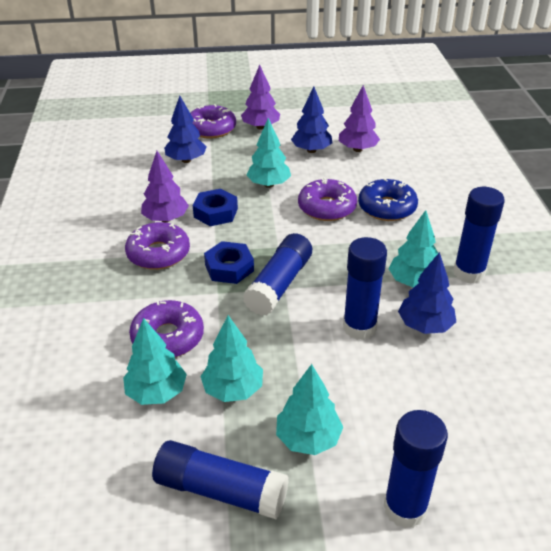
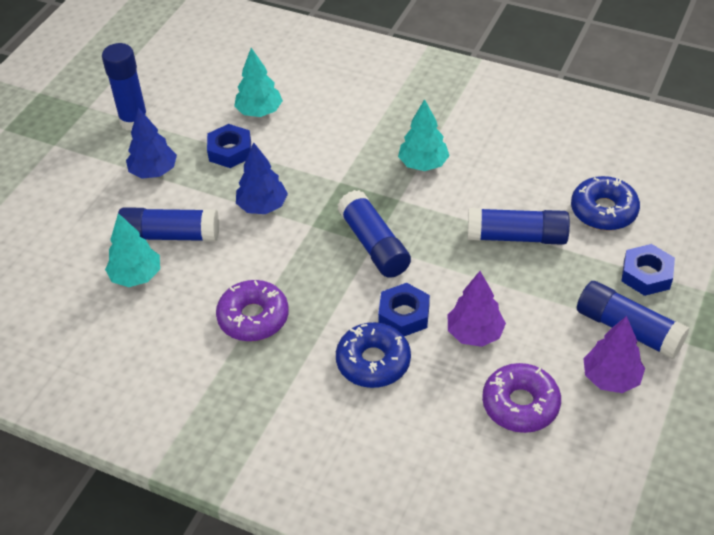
blue donut: [358,178,418,221] = 1 -> [336,322,411,388] [571,176,640,231] = 2
blue nut: [193,189,238,226] [204,241,254,284] = 2 -> [207,124,251,168] [378,283,430,336] [621,244,675,296] = 3
blue tree: [164,96,207,163] [291,86,332,153] [398,252,456,334] = 3 -> [126,107,177,179] [236,142,288,214] = 2
purple donut: [125,222,190,270] [129,300,204,357] [190,104,236,139] [298,178,357,221] = 4 -> [216,280,289,341] [482,363,561,433] = 2
purple tree: [141,151,189,222] [241,65,280,130] [339,85,380,152] = 3 -> [448,271,506,347] [583,316,645,393] = 2
turquoise tree: [123,318,187,405] [201,315,263,402] [246,118,291,188] [276,364,343,455] [389,210,438,288] = 5 -> [105,213,160,287] [234,48,283,117] [398,99,450,171] = 3

